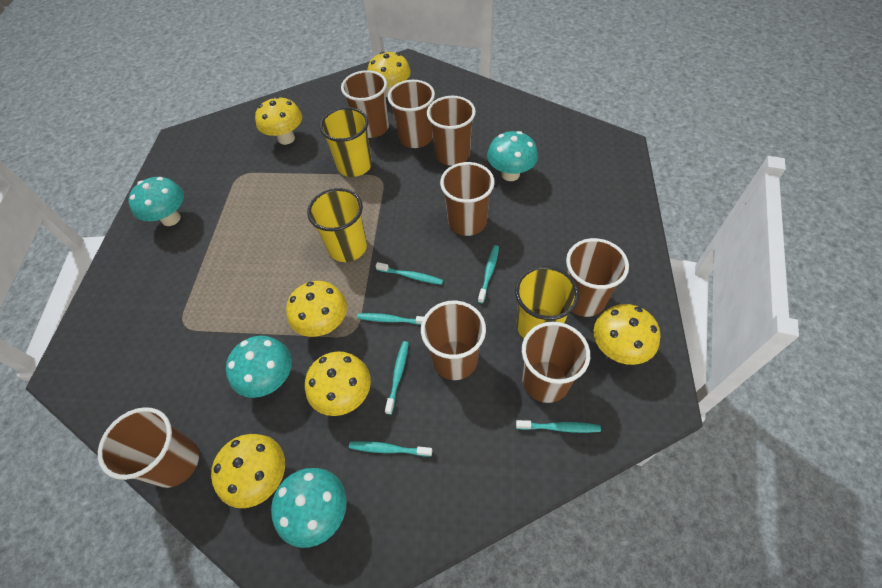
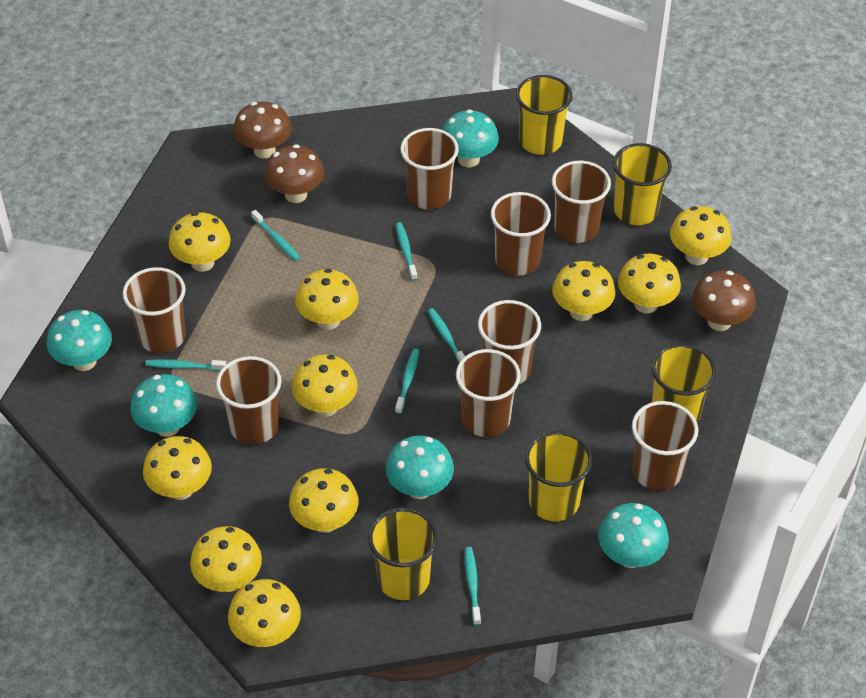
brown mushroom: none = 0 -> [233,101,292,158] [264,144,324,203] [692,271,756,331] = 3
turquoise mushroom: [128,177,184,226] [226,336,292,398] [271,468,347,548] [487,131,538,181] = 4 -> [47,310,112,371] [130,374,197,437] [385,435,454,499] [442,109,499,168] [598,503,669,568] = 5
yellow cup: [307,188,367,262] [320,107,372,177] [515,266,579,339] = 3 -> [368,508,438,600] [516,75,572,155] [525,431,592,521] [613,143,672,225] [651,344,716,423] = 5
yellow mushroom: [211,434,285,508] [255,96,302,145] [286,281,347,337] [305,351,371,416] [368,52,411,97] [594,304,660,365] = 6 -> [143,436,212,500] [169,212,231,272] [190,526,262,592] [228,579,301,647] [289,468,358,533] [292,355,358,417] [295,269,359,330] [552,261,615,321] [618,254,681,313] [670,206,732,265] = 10

